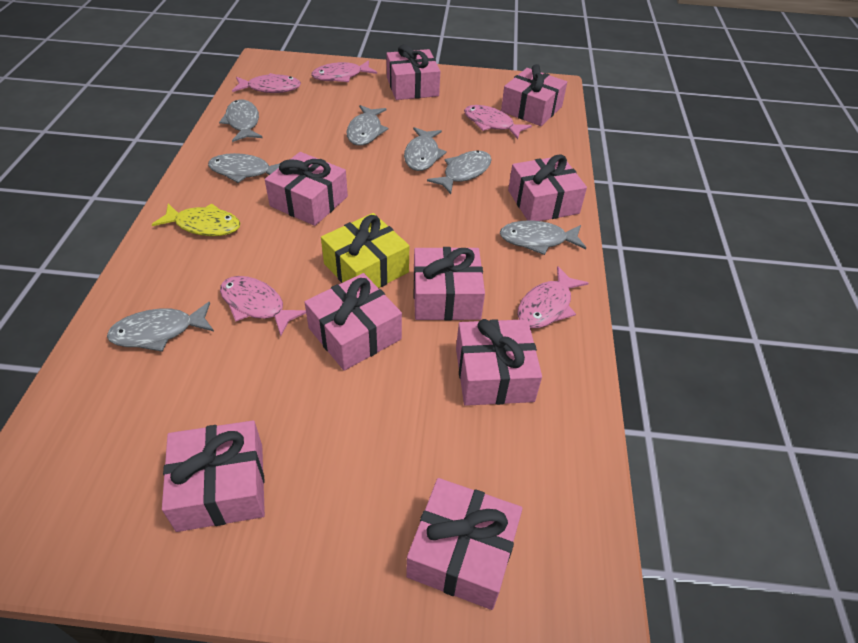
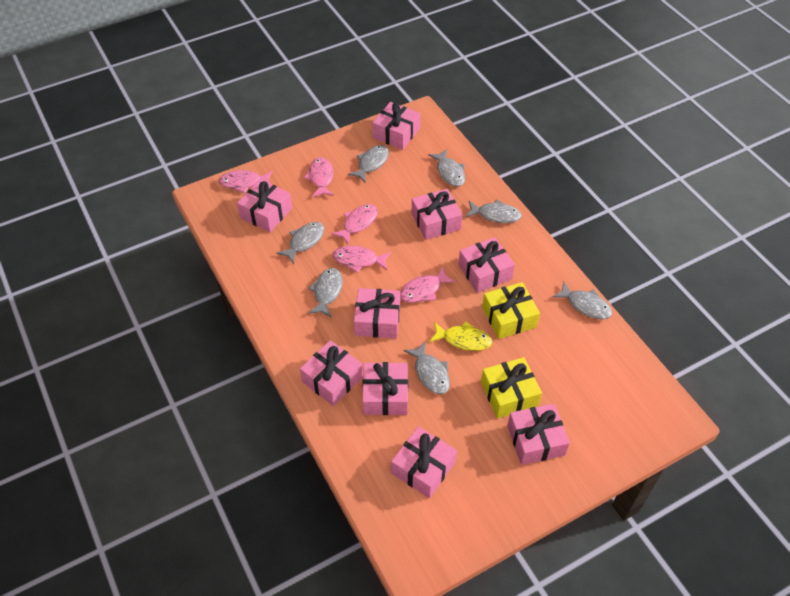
yellow gift: [321,213,409,288] = 1 -> [481,357,542,418] [482,282,540,339] = 2

